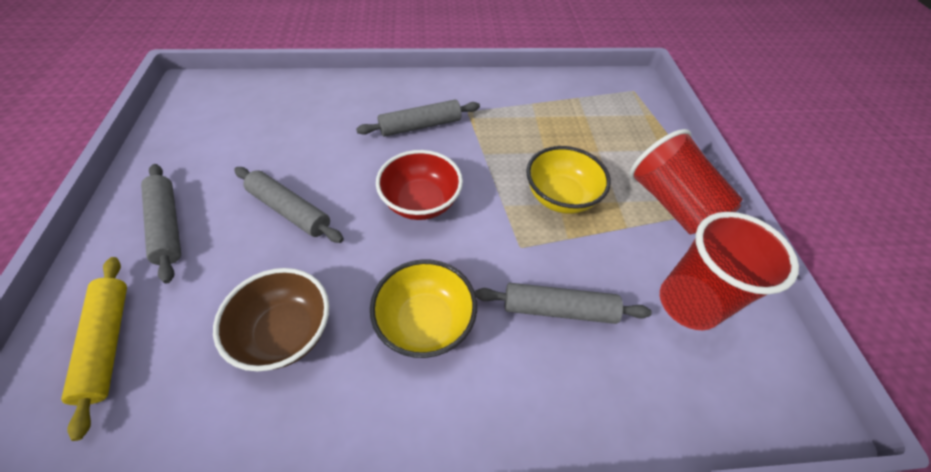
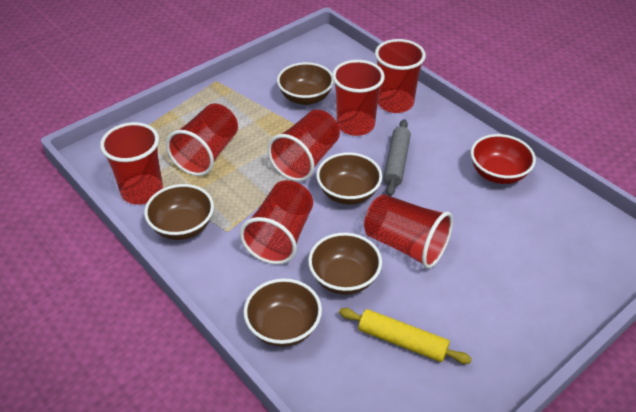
brown bowl: [213,268,329,372] = 1 -> [144,184,214,240] [244,278,322,347] [277,62,334,105] [308,233,382,295] [316,152,382,205] = 5
grey rolling pin: [141,164,181,283] [234,167,344,243] [356,99,480,137] [475,283,652,324] = 4 -> [383,119,411,196] = 1
red cup: [629,129,742,234] [660,212,799,330] = 2 -> [100,122,163,205] [166,104,238,176] [240,180,313,264] [267,110,340,181] [332,60,385,136] [364,194,453,269] [375,39,426,113] = 7
yellow bowl: [370,259,477,358] [526,146,611,214] = 2 -> none = 0

